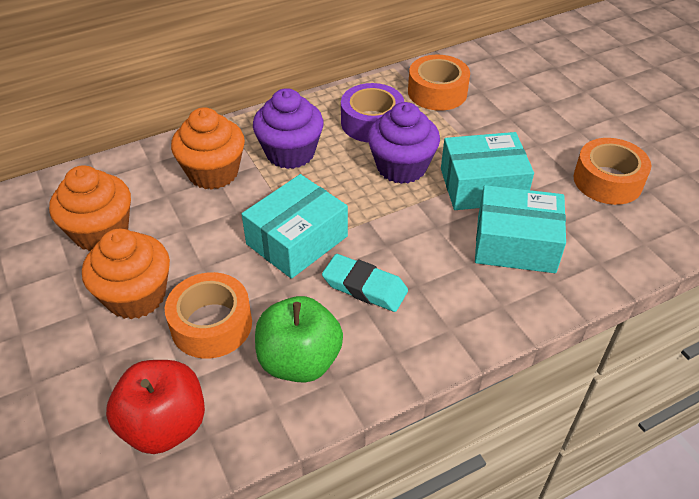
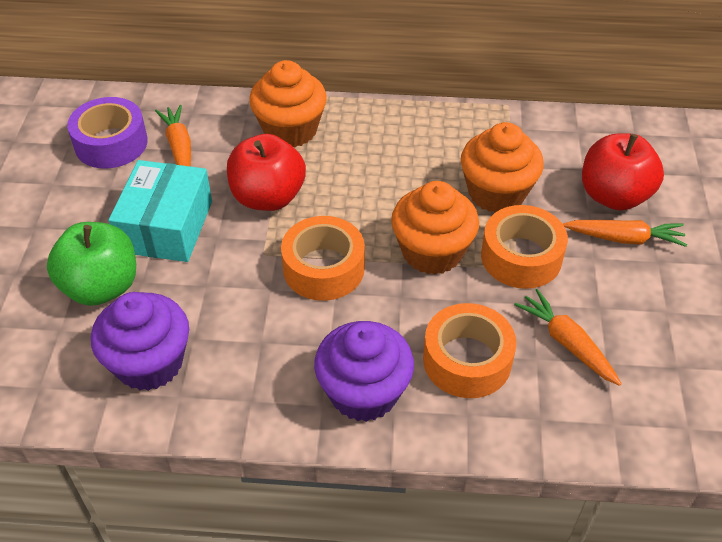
orange carrot: none = 0 -> [155,105,191,167] [514,289,622,386] [563,220,687,247] = 3
red apple: [106,360,205,454] = 1 -> [227,134,306,211] [582,133,664,211] = 2
turquoise box: [242,174,348,279] [441,132,534,210] [475,185,566,273] = 3 -> [108,160,212,262] = 1
turquoise eraser: [322,254,408,312] = 1 -> none = 0

